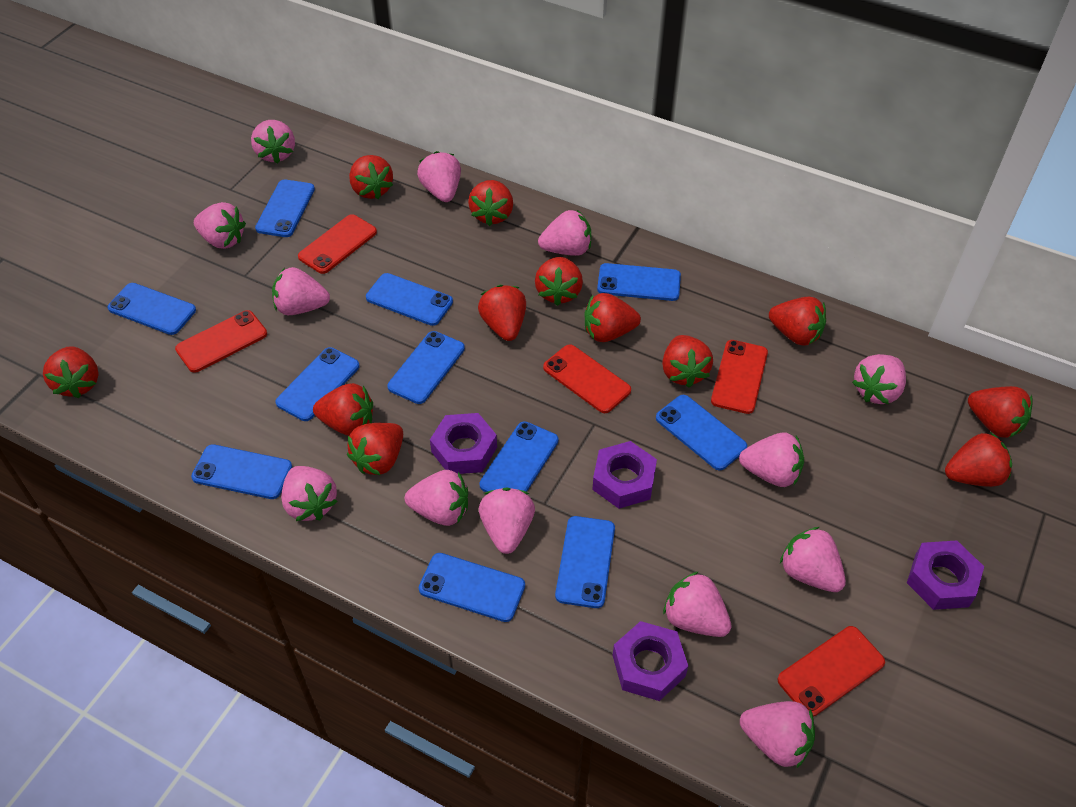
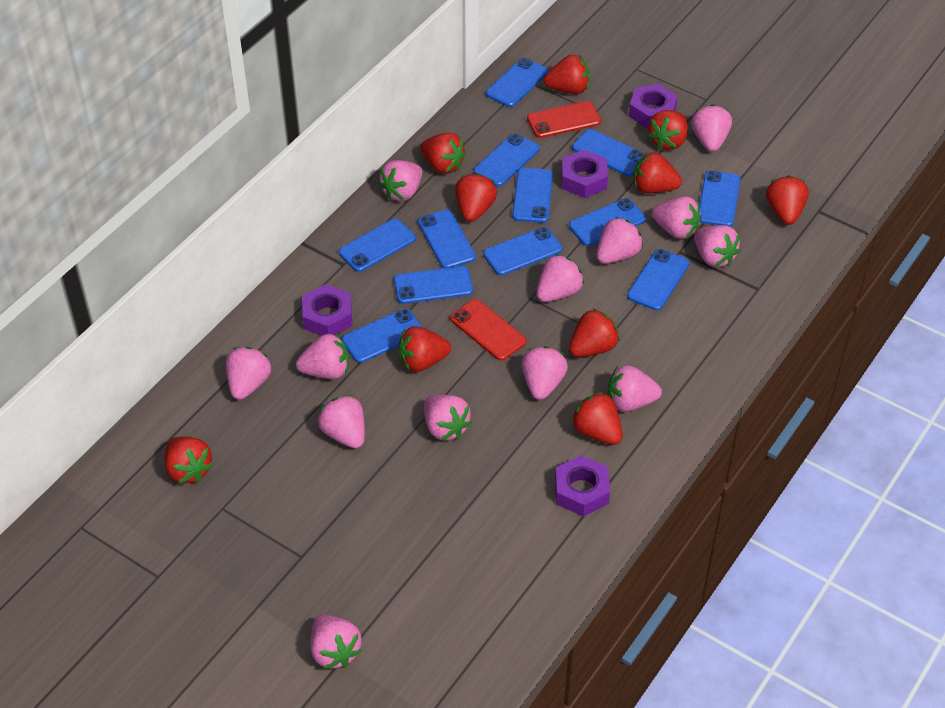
blue phone: [108,283,196,335] [191,444,292,499] [255,179,315,237] [275,347,360,421] [366,273,453,326] [387,331,465,404] [419,553,525,622] [479,421,559,492] [555,516,615,608] [597,263,681,301] [656,395,747,471] = 11 -> [339,219,416,272] [342,309,423,363] [394,266,473,304] [418,210,476,268] [473,133,540,187] [483,227,562,276] [486,58,548,107] [512,168,553,223] [569,198,646,246] [572,129,645,176] [627,249,689,310] [699,171,740,227] = 12
red phone: [175,310,267,373] [298,214,377,274] [543,344,631,413] [711,340,768,414] [777,626,885,717] = 5 -> [450,299,526,361] [527,101,601,138] = 2
red strawberry: [43,346,98,398] [313,383,373,436] [347,423,403,475] [349,155,393,199] [468,180,513,226] [478,285,526,341] [535,257,583,306] [585,293,641,342] [662,335,713,388] [769,297,826,346] [945,432,1012,487] [968,386,1033,438] = 12 -> [165,436,213,484] [398,326,451,372] [420,132,466,174] [455,173,497,222] [544,55,590,94] [569,308,620,357] [571,392,623,445] [634,152,682,193] [647,110,688,150] [766,175,809,225] = 10

